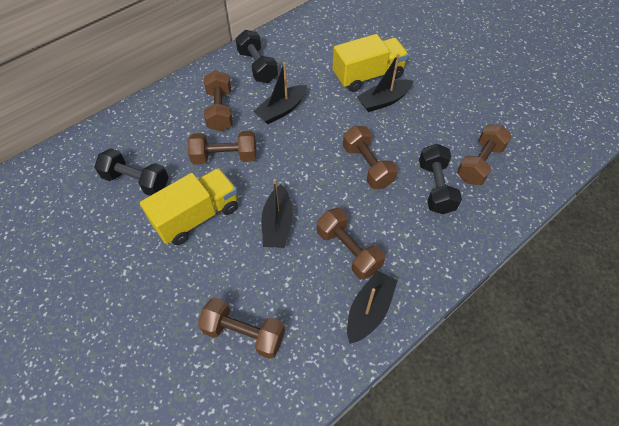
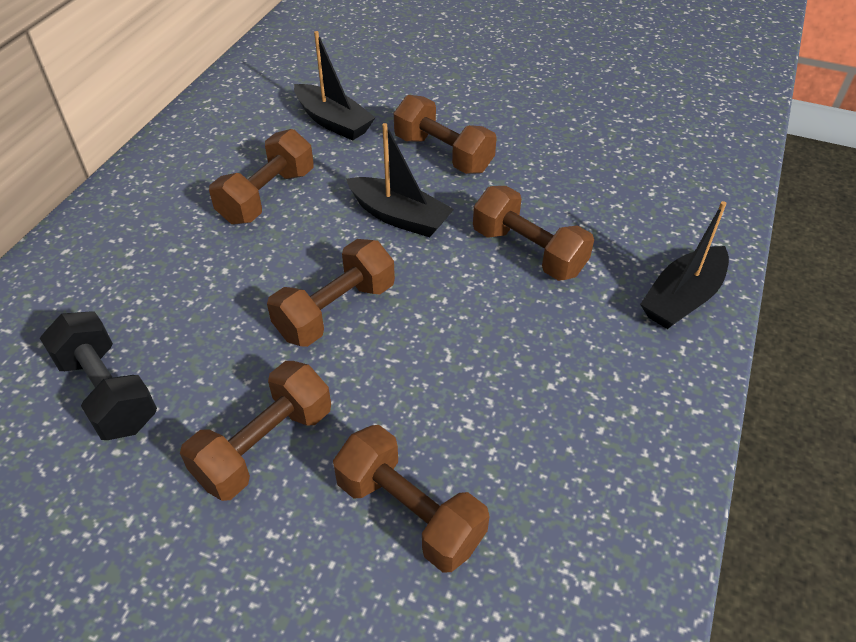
black boat: [253,62,307,124] [261,179,293,248] [347,270,397,344] [357,54,414,112] = 4 -> [294,31,375,141] [346,123,454,237] [640,201,729,329] = 3
black dumbbell: [94,148,169,196] [235,30,278,83] [419,144,462,214] = 3 -> [40,312,157,440] = 1
yellow truck: [140,168,238,245] [333,34,409,92] = 2 -> none = 0

